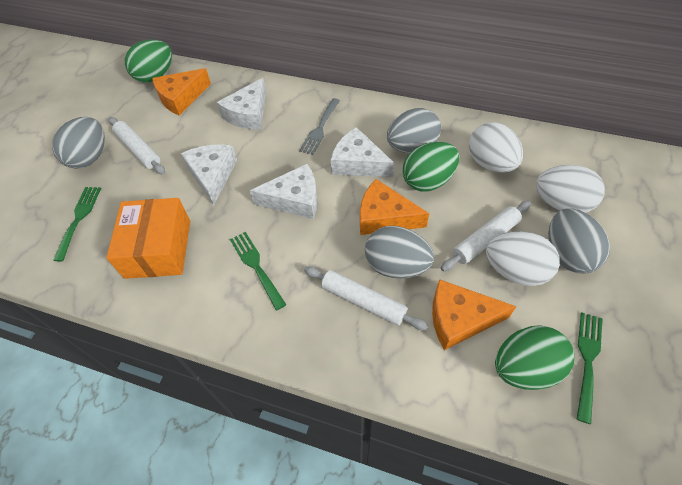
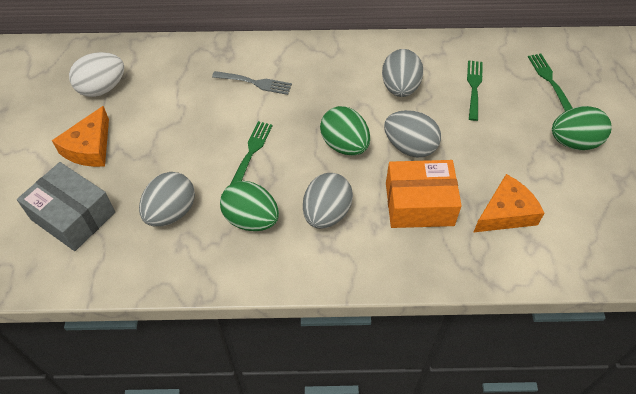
grey box: none = 0 -> [17,162,115,251] = 1
orange cheese: [152,68,211,116] [360,179,430,235] [432,279,517,350] = 3 -> [52,106,109,167] [473,174,544,233] = 2
white cheese: [181,144,237,205] [217,78,266,130] [250,164,317,219] [331,127,394,177] = 4 -> none = 0
white egg: [469,122,523,172] [486,231,560,286] [536,165,605,213] = 3 -> [69,52,124,97] = 1
white rolling pin: [109,117,165,175] [304,266,428,330] [441,201,531,271] = 3 -> none = 0

